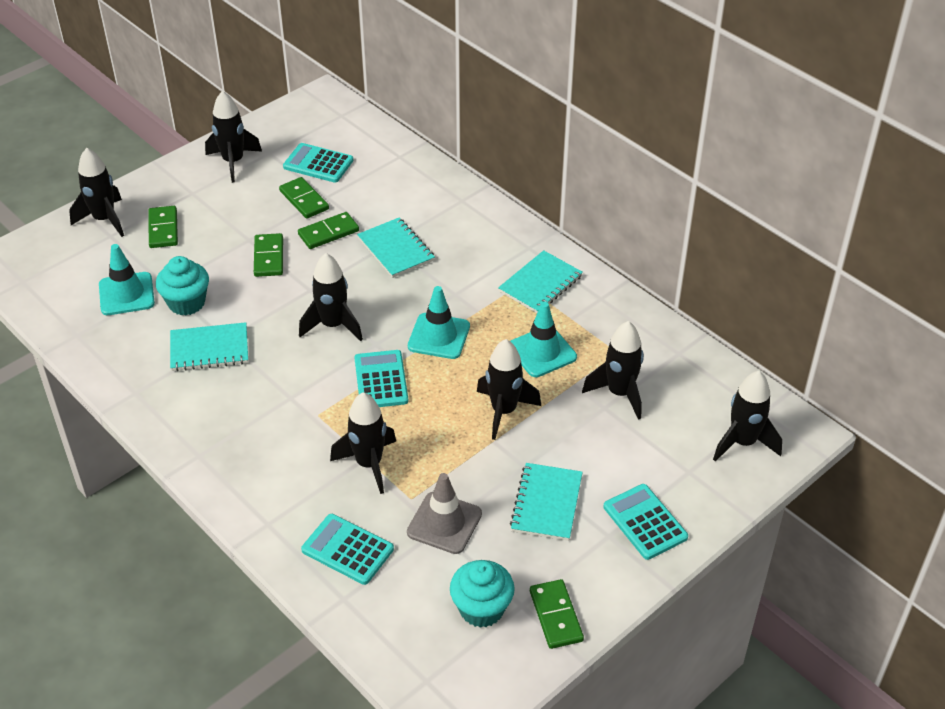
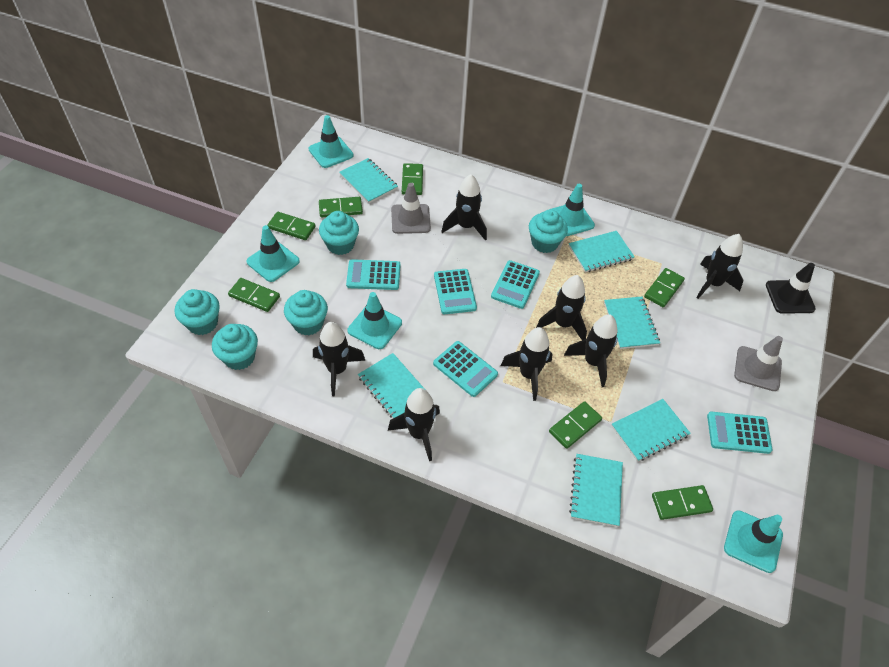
black traffic cone: none = 0 -> [766,263,816,314] = 1
green domino: [148,206,178,248] [254,233,283,277] [279,177,329,219] [298,212,359,249] [530,579,584,649] = 5 -> [228,278,280,312] [267,212,316,240] [319,197,363,217] [402,163,423,195] [549,401,602,449] [644,268,685,307] [652,485,713,520] = 7
grey traffic cone: [407,473,482,554] = 1 -> [391,183,431,234] [734,336,783,391] = 2
turquoise calculator: [283,143,353,183] [301,514,394,585] [354,350,408,407] [603,484,688,560] = 4 -> [346,259,400,290] [433,341,498,397] [434,269,477,314] [491,260,540,309] [707,411,773,454] = 5
turquoise cupcake: [156,256,209,316] [450,560,515,628] = 2 -> [175,289,220,335] [212,324,258,370] [284,290,328,335] [319,211,359,255] [529,209,568,253] = 5
turquoise notebook: [170,322,248,371] [357,218,435,278] [498,250,583,313] [510,463,583,541] = 4 -> [339,158,398,203] [358,353,424,418] [569,231,634,273] [569,454,623,527] [604,297,660,349] [611,399,691,462] = 6
turquoise traffic cone: [99,244,155,315] [408,286,470,359] [511,302,577,377] = 3 -> [246,225,300,282] [308,115,353,168] [347,292,402,349] [552,184,595,236] [724,510,783,573] = 5

